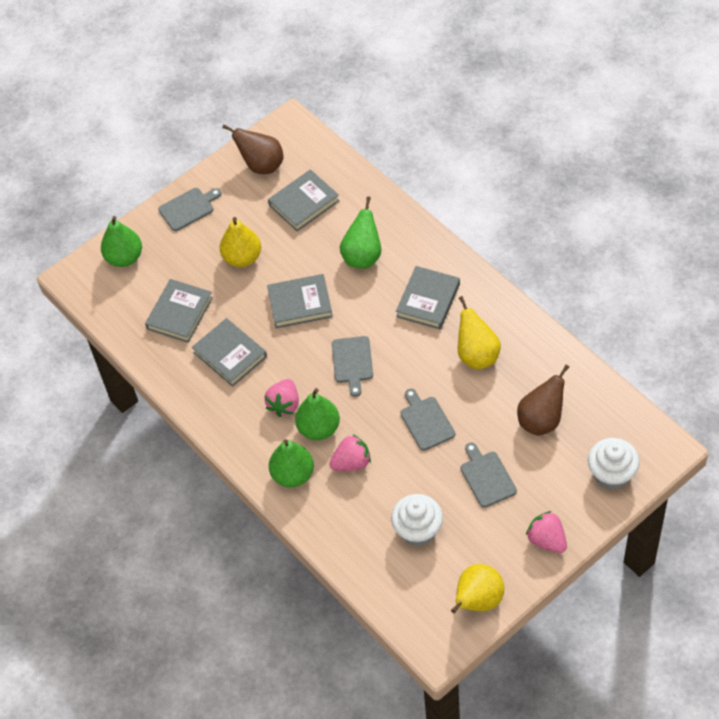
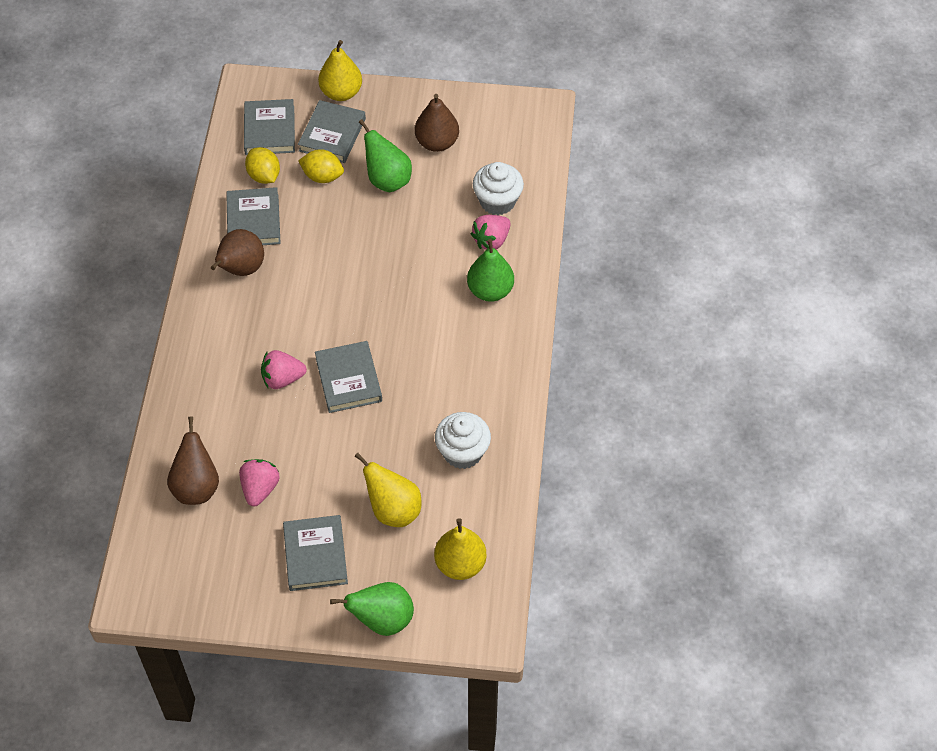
brown pear: [222,125,284,174] [517,364,569,436] = 2 -> [167,416,219,505] [211,229,264,276] [415,94,459,152] = 3
green pear: [101,216,142,267] [269,439,314,487] [295,388,340,440] [340,196,381,269] = 4 -> [330,582,414,636] [359,119,412,192] [467,239,514,302] = 3
grey cutting board: [158,188,222,231] [332,336,373,397] [400,388,455,451] [461,442,517,508] = 4 -> none = 0
yellow lemon: none = 0 -> [245,147,280,184] [298,149,344,183] = 2

